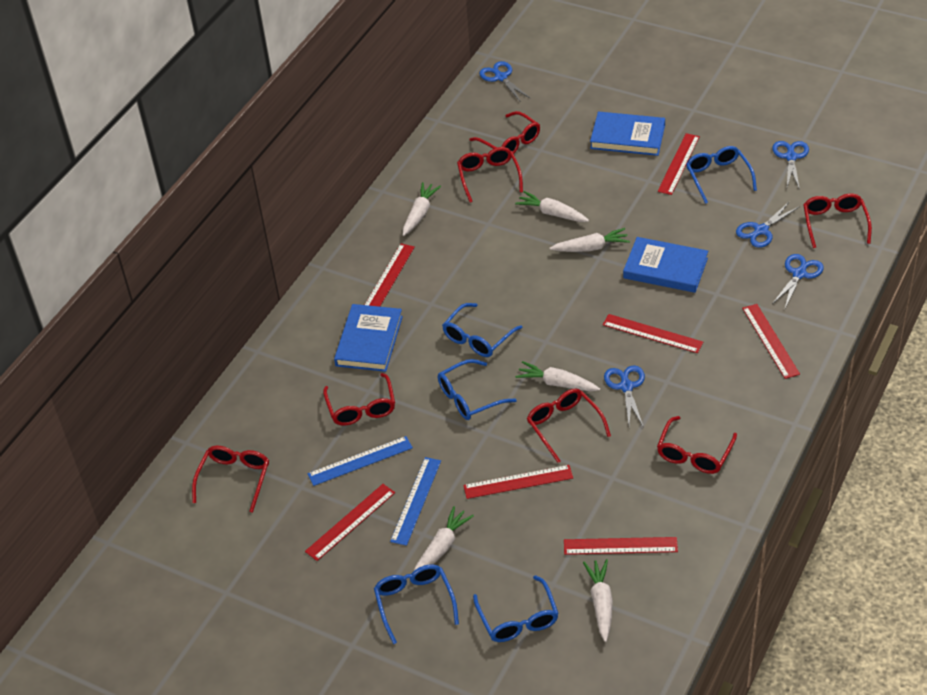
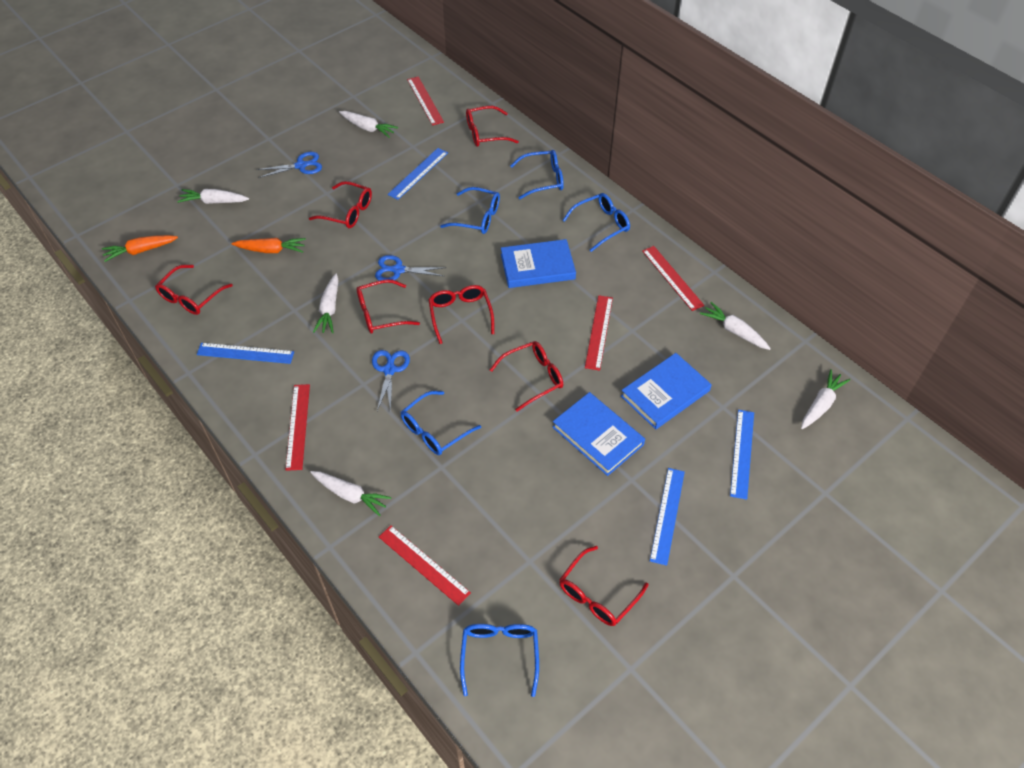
blue ruler: [308,436,413,486] [390,457,441,546] = 2 -> [197,343,294,364] [388,148,448,200] [650,468,685,566] [730,410,754,500] = 4
blue scissors: [479,61,531,102] [604,365,645,426] [736,201,800,248] [772,141,809,190] [772,254,824,308] = 5 -> [256,152,322,178] [372,350,410,412] [375,255,446,281] = 3
orange carrot: none = 0 -> [102,235,178,262] [231,238,306,253] = 2
red ruler: [305,484,395,561] [365,243,415,307] [463,465,573,499] [564,537,678,555] [603,314,703,353] [658,133,700,195] [742,304,800,379] = 7 -> [285,384,310,471] [379,525,471,606] [407,76,444,126] [585,295,613,371] [642,246,704,311] = 5

